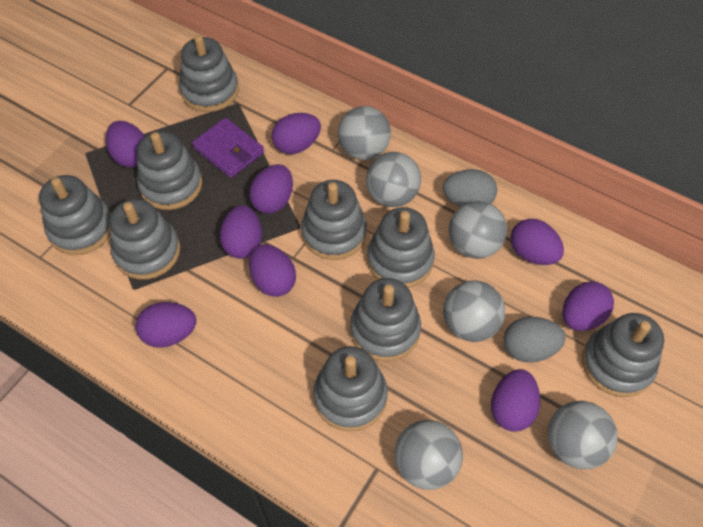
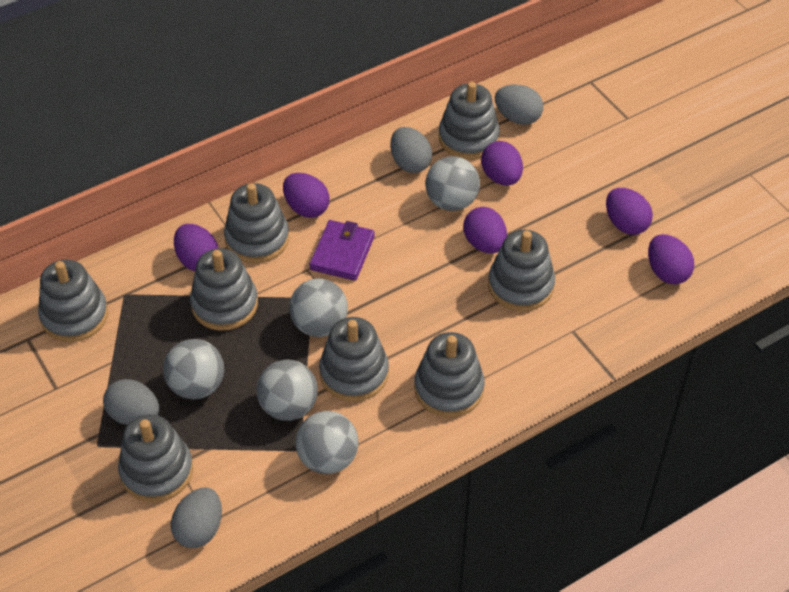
grey ball: [338,106,391,160] [366,152,421,207] [395,420,463,490] [443,281,505,342] [449,201,507,259] [548,401,618,469] = 6 -> [163,339,224,399] [256,360,318,421] [289,278,348,337] [295,411,359,474] [425,156,480,211] = 5
grey egg: [443,169,497,207] [504,317,566,363] = 2 -> [103,379,159,425] [171,488,222,548] [390,127,432,173] [495,84,543,125] = 4
grey stacking toy: [39,175,111,255] [110,199,180,280] [137,131,202,210] [179,35,239,112] [301,180,367,260] [313,346,388,431] [350,278,421,361] [367,207,435,288] [582,313,664,397] = 9 -> [38,260,108,342] [118,414,193,502] [190,248,258,331] [224,183,289,263] [319,317,389,402] [414,332,485,417] [438,82,500,160] [488,230,555,311] = 8
purple egg: [106,121,145,167] [135,302,196,348] [220,205,262,259] [249,164,293,214] [249,244,296,297] [272,113,321,154] [491,369,540,432] [510,219,564,265] [562,281,614,331] = 9 -> [174,224,219,271] [283,173,330,218] [463,207,507,253] [481,141,523,186] [606,188,653,235] [648,234,694,284] = 6

